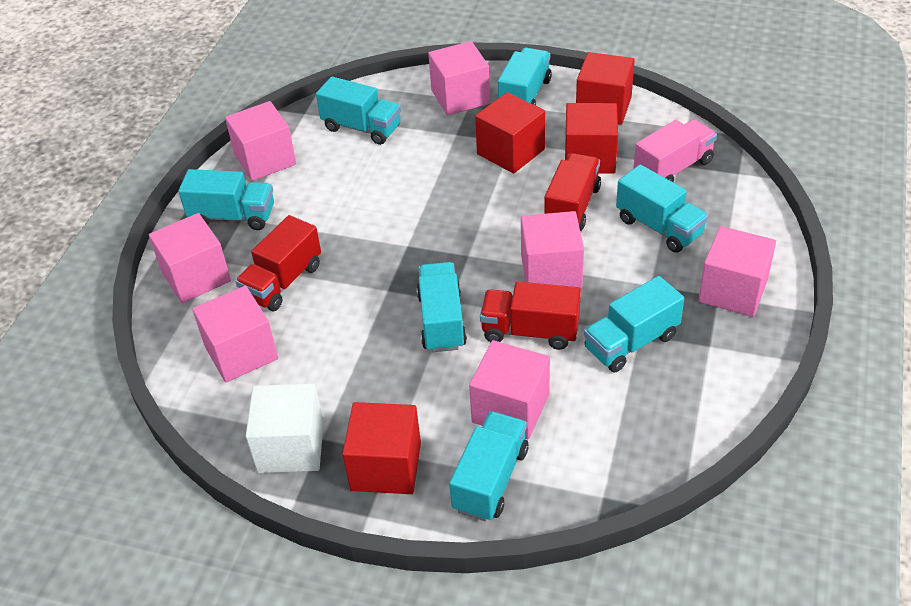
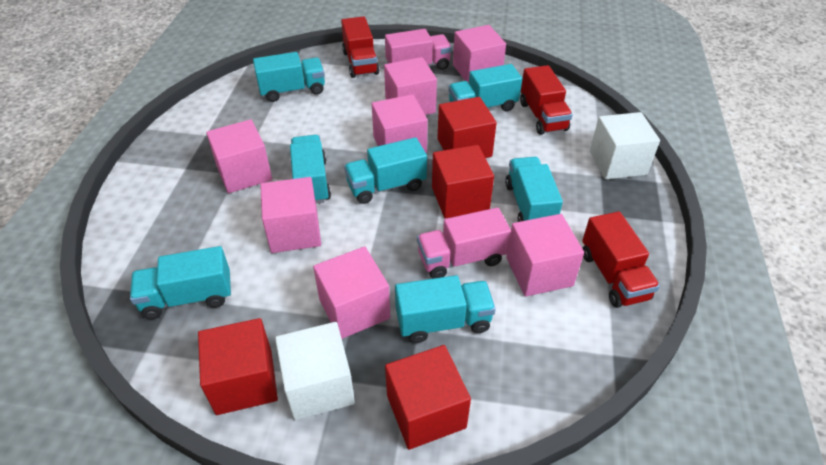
pink truck: [634,119,717,182] = 1 -> [385,29,452,70] [417,207,511,279] = 2
white cube: [246,383,324,473] = 1 -> [275,322,355,421] [590,112,660,180] = 2

